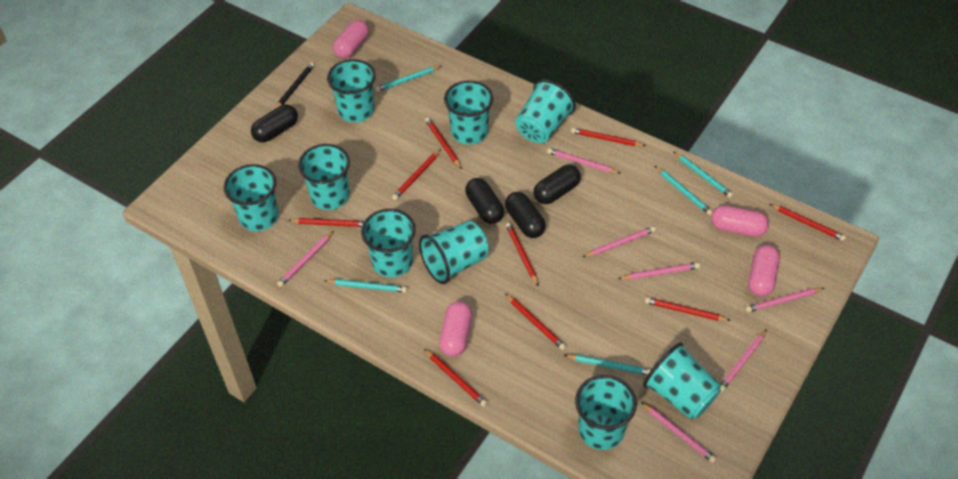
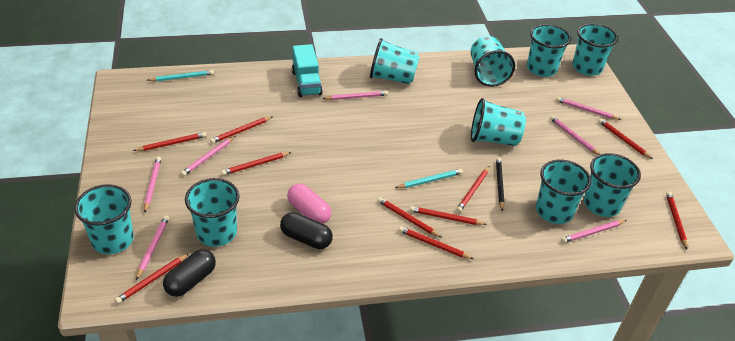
black capsule: [251,104,298,143] [465,178,504,224] [505,192,546,238] [533,165,581,204] = 4 -> [163,249,216,297] [280,212,333,249] = 2
pink capsule: [333,20,369,59] [439,301,472,357] [711,205,769,237] [748,245,780,297] = 4 -> [287,184,331,224] = 1
red pencil: [288,218,364,227] [392,149,441,200] [424,349,487,407] [425,117,462,169] [505,294,566,350] [506,222,539,287] [571,128,646,146] [645,297,731,321] [769,204,846,241] = 9 -> [115,254,189,304] [133,132,206,151] [210,116,273,144] [221,152,292,175] [377,197,442,238] [399,226,473,259] [410,206,487,225] [456,166,490,212] [598,119,652,159] [666,192,688,249] = 10
turquoise pencil: [324,279,407,293] [375,66,441,92] [564,354,651,375] [655,166,713,215] [673,151,734,198] = 5 -> [147,70,214,81] [395,169,463,188] = 2
turquoise truck: none = 0 -> [292,44,323,97] = 1

